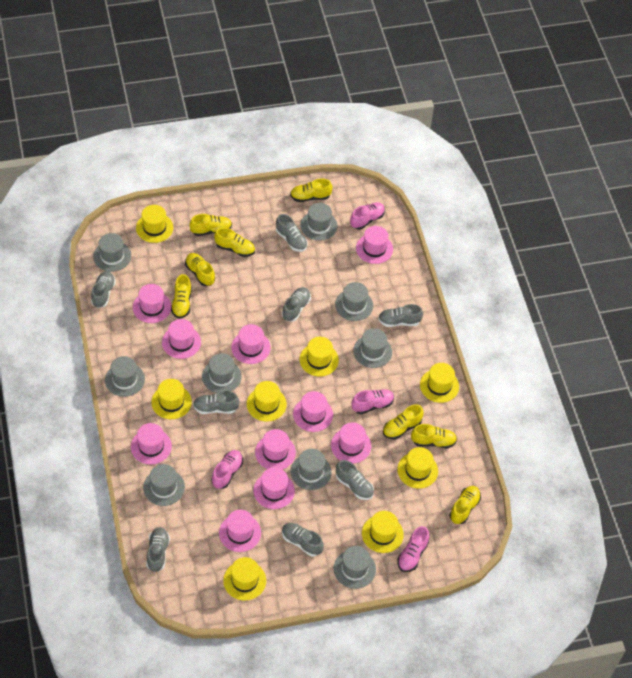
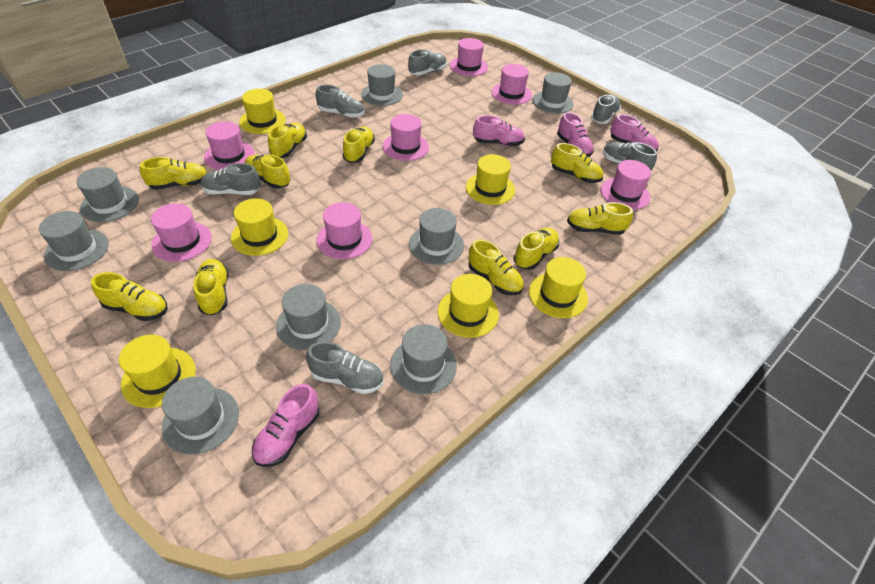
grey hat: [93,233,131,272] [105,356,145,397] [143,464,185,506] [202,353,242,393] [290,449,332,490] [300,203,337,241] [334,546,376,589] [335,282,373,321] [353,328,392,368] = 9 -> [39,211,109,271] [77,167,139,222] [162,377,239,455] [276,284,341,350] [361,64,403,106] [390,324,457,394] [409,208,464,265] [532,72,574,114] = 8
grey shoe: [91,271,116,308] [147,527,170,572] [193,391,239,414] [276,214,308,252] [282,287,311,322] [282,523,324,556] [336,460,374,500] [378,304,423,327] = 8 -> [201,163,261,195] [306,342,384,394] [316,85,365,118] [408,49,447,76] [591,95,621,124] [603,142,657,171] = 6
pink hat: [131,423,172,464] [133,284,171,323] [162,319,201,359] [219,510,261,552] [231,324,270,364] [253,467,295,509] [255,429,296,469] [293,391,333,432] [331,422,371,464] [356,226,393,264] = 10 -> [151,203,212,262] [204,121,254,170] [316,202,372,259] [383,114,429,161] [450,38,488,76] [491,64,532,105] [601,160,651,210] = 7
yellow hat: [136,205,173,243] [151,379,192,419] [223,557,266,601] [247,381,287,422] [300,337,339,376] [362,511,404,553] [397,447,438,489] [420,363,459,403] = 8 -> [119,335,196,408] [231,198,288,256] [239,89,286,134] [437,274,499,338] [466,154,515,205] [529,257,588,318] = 6
yellow shoe: [171,274,192,318] [185,253,215,286] [190,214,232,236] [214,228,255,257] [290,179,332,202] [383,405,424,439] [411,424,457,448] [449,486,481,524] = 8 -> [91,272,168,321] [140,157,207,190] [193,259,229,315] [245,155,291,188] [268,123,307,158] [343,127,375,163] [468,239,524,295] [514,228,559,270] [551,143,603,183] [567,202,633,235] = 10

